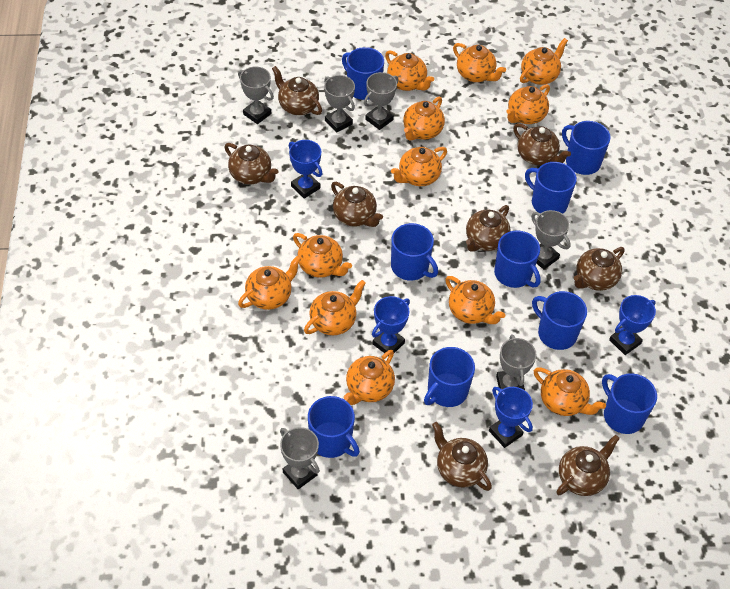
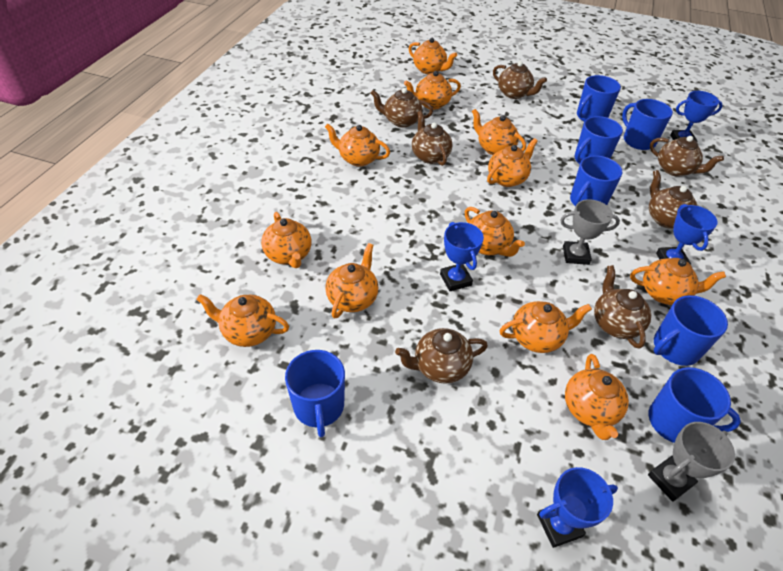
blue mug: [308,396,360,458] [342,47,384,100] [391,223,438,281] [424,347,475,407] [494,230,541,288] [525,162,577,214] [532,291,587,350] [562,121,611,175] [602,373,657,434] = 9 -> [285,350,345,437] [570,156,623,207] [574,116,623,164] [577,75,621,122] [622,99,673,150] [648,367,741,443] [654,295,728,366] = 7
brown teapot: [224,143,279,185] [272,66,322,115] [331,182,383,227] [432,422,492,491] [466,205,510,252] [513,123,571,165] [556,435,620,496] [574,247,625,291] = 8 -> [370,88,433,128] [395,328,488,384] [412,111,453,166] [493,61,547,99] [594,265,651,349] [649,170,697,229] [650,136,724,177] = 7
grey trophy: [238,67,274,124] [280,427,320,489] [324,75,355,133] [364,72,399,130] [496,335,536,390] [531,210,571,270] = 6 -> [560,199,620,265] [648,422,735,502] = 2

